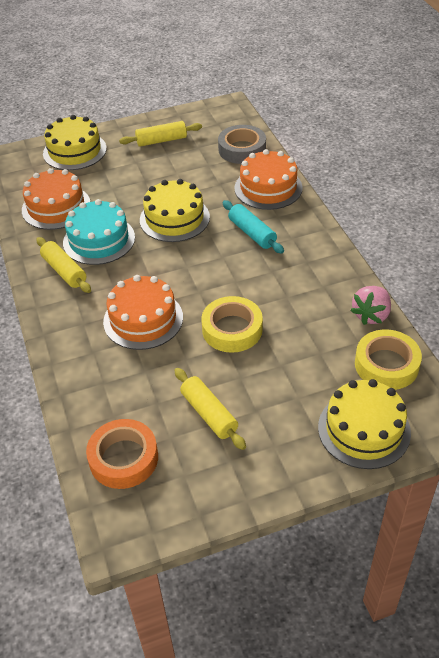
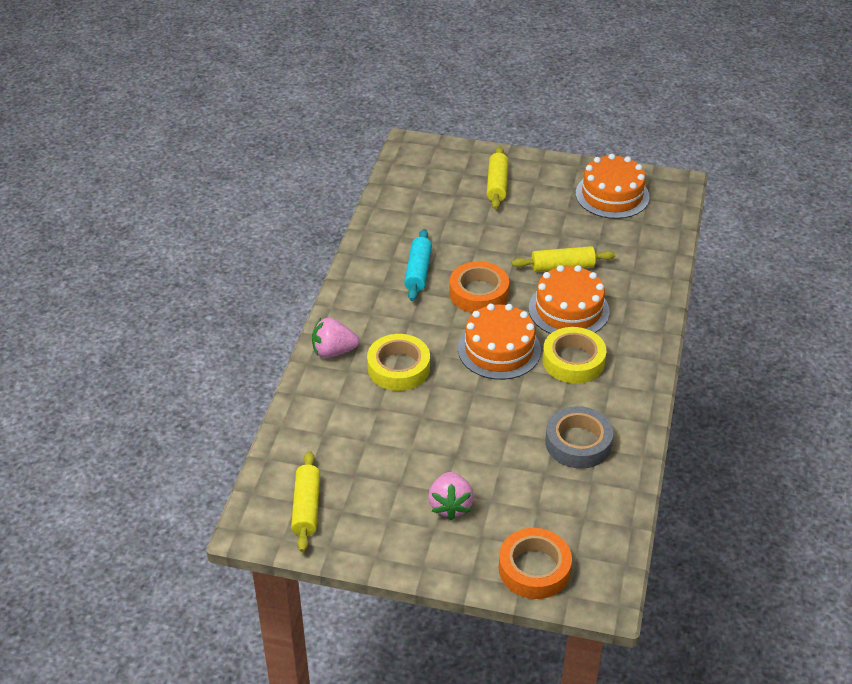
orange tape: [86,419,158,489] = 1 -> [449,261,509,313] [499,528,572,599] = 2
pink strawberry: [350,286,391,325] = 1 -> [312,318,359,358] [428,472,474,520] = 2
turquoise cake: [63,199,135,265] = 1 -> none = 0
yellow cake: [43,115,107,170] [140,179,210,242] [318,379,411,469] = 3 -> none = 0

